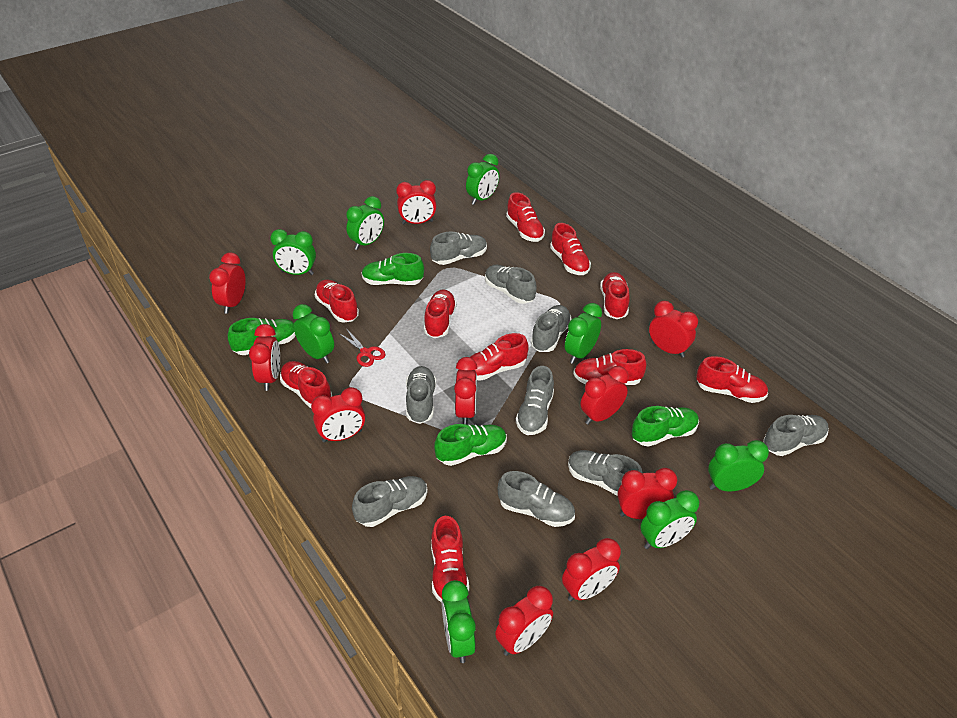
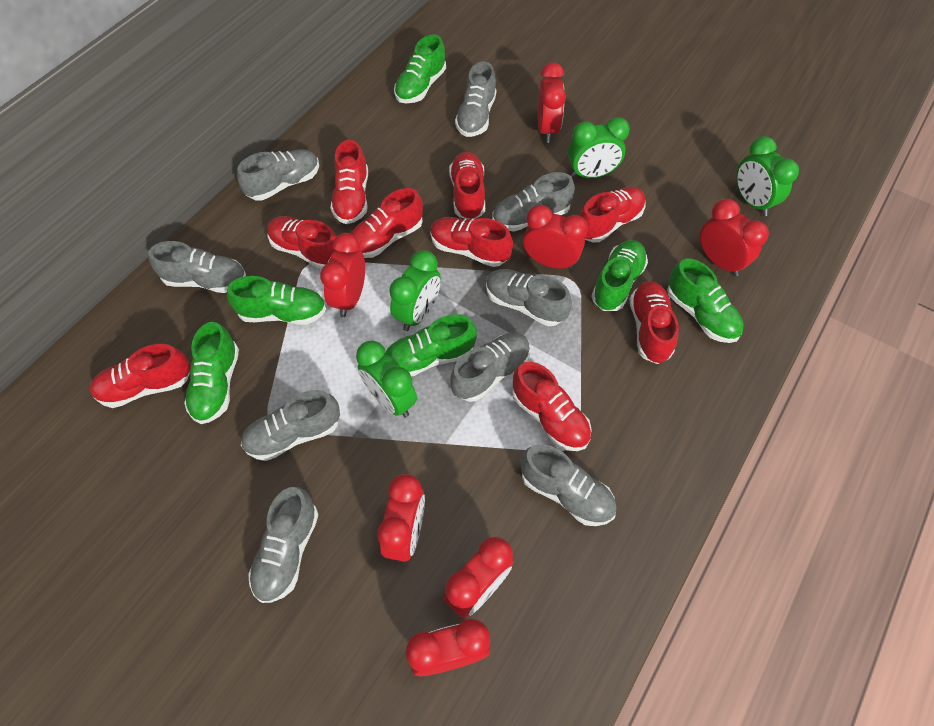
green clock: [270,229,316,275] [293,304,334,364] [346,196,384,250] [442,580,476,663] [466,154,499,205] [565,303,602,364] [640,490,699,549] [708,440,769,492] = 8 -> [356,340,417,417] [389,250,441,331] [568,117,630,178] [736,136,799,216] = 4
green shoe: [228,318,296,355] [361,253,424,285] [434,424,507,466] [632,406,699,446] = 4 -> [184,322,239,424] [227,276,326,325] [385,314,477,377] [394,34,446,103] [591,240,648,311] [667,259,743,343] = 6
red clock: [209,253,246,314] [249,324,280,391] [311,387,365,443] [396,180,436,224] [454,357,477,425] [495,586,553,656] [562,538,621,602] [581,366,629,425] [617,468,677,519] [649,301,698,358] = 10 -> [320,233,365,317] [377,474,425,562] [406,619,490,676] [444,537,514,618] [523,205,588,270] [538,62,566,143] [700,199,769,276] = 7
red scissors: [339,330,385,367] = 1 -> none = 0
red shoe: [280,361,332,409] [315,280,359,323] [424,289,457,338] [431,516,469,603] [470,333,529,381] [506,192,545,242] [550,223,591,275] [573,349,647,385] [600,272,630,319] [696,356,768,403] = 10 -> [90,344,191,408] [267,216,337,269] [330,140,368,224] [351,188,423,258] [430,217,513,267] [449,152,485,219] [512,362,592,451] [580,187,646,242] [630,281,679,364] = 9

